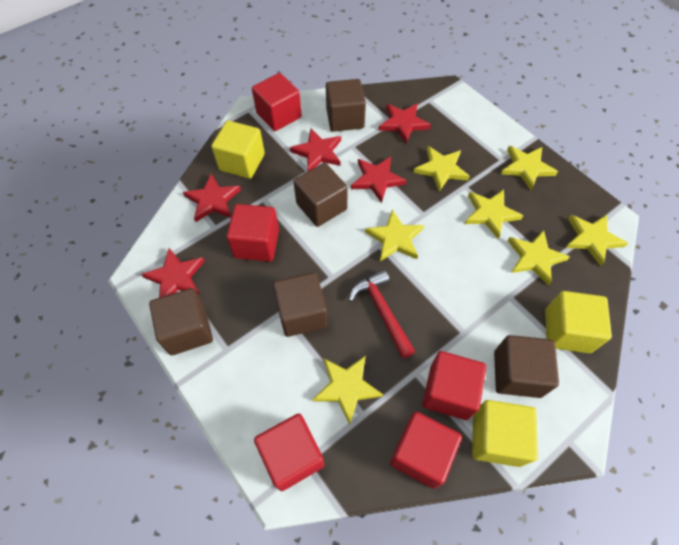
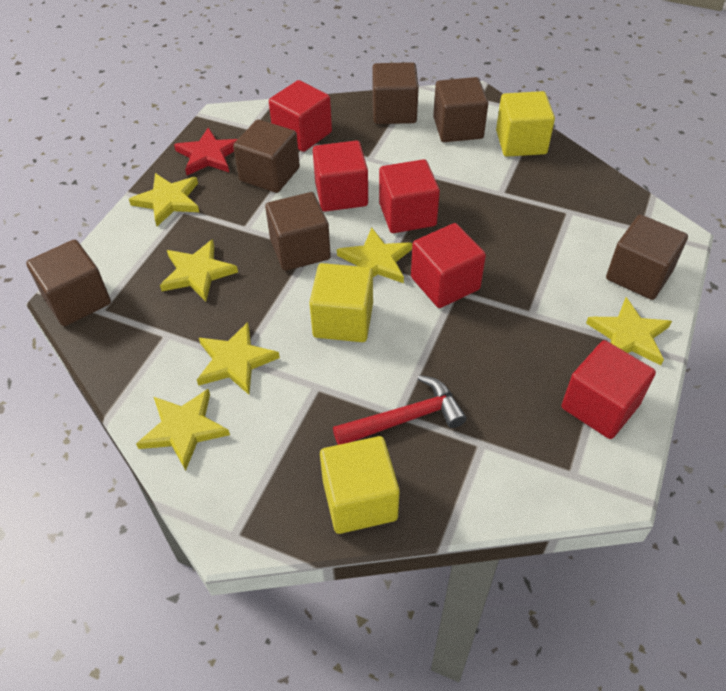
brown cube: [149,288,213,355] [273,272,327,337] [293,163,348,227] [326,79,366,132] [494,335,559,398] = 5 -> [26,239,111,326] [233,119,300,193] [265,192,331,271] [372,62,419,124] [433,77,488,142] [606,215,688,300] = 6
red star: [141,248,205,298] [183,174,241,222] [290,129,341,171] [351,157,407,203] [379,103,431,143] = 5 -> [174,127,238,175] = 1
yellow star: [312,356,383,425] [365,210,424,261] [413,146,470,192] [465,189,523,239] [501,146,558,190] [508,230,570,285] [566,214,628,266] = 7 -> [129,173,199,226] [136,389,230,471] [160,239,238,301] [197,322,280,395] [337,227,412,283] [586,297,672,365] = 6

